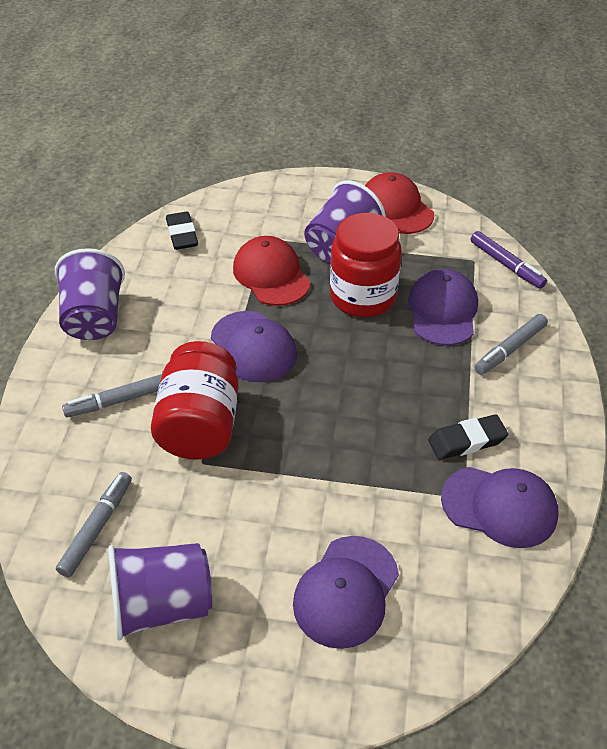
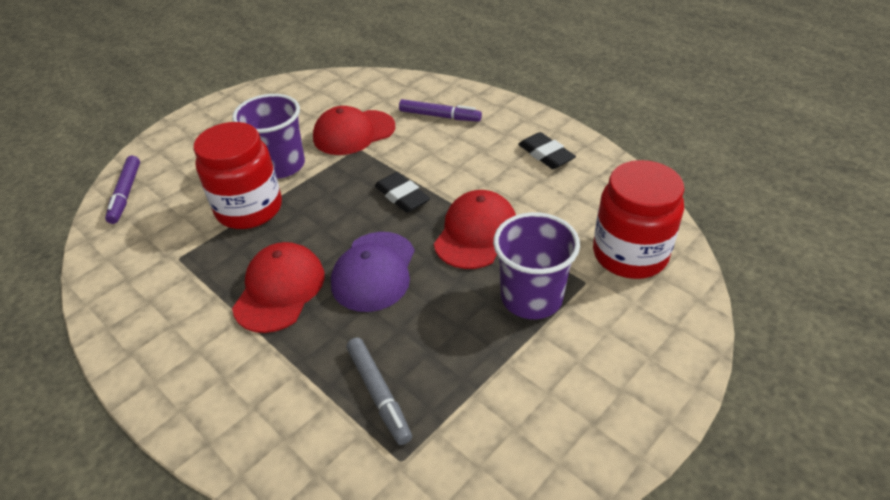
grey marker: [56,472,132,577] [62,374,162,417] [474,314,548,375] = 3 -> [347,338,412,445] = 1
purple cap: [211,311,297,382] [293,536,399,649] [408,269,478,346] [441,467,558,548] = 4 -> [331,232,415,312] = 1
purple cup: [55,248,125,340] [108,543,212,640] [304,180,386,263] = 3 -> [232,94,305,179] [493,212,580,319] = 2
purple marker: [470,231,547,289] = 1 -> [105,156,140,224] [399,99,482,122] = 2
red cap: [233,236,311,306] [365,172,434,234] = 2 -> [232,242,325,333] [313,106,395,155] [434,190,516,269] = 3

